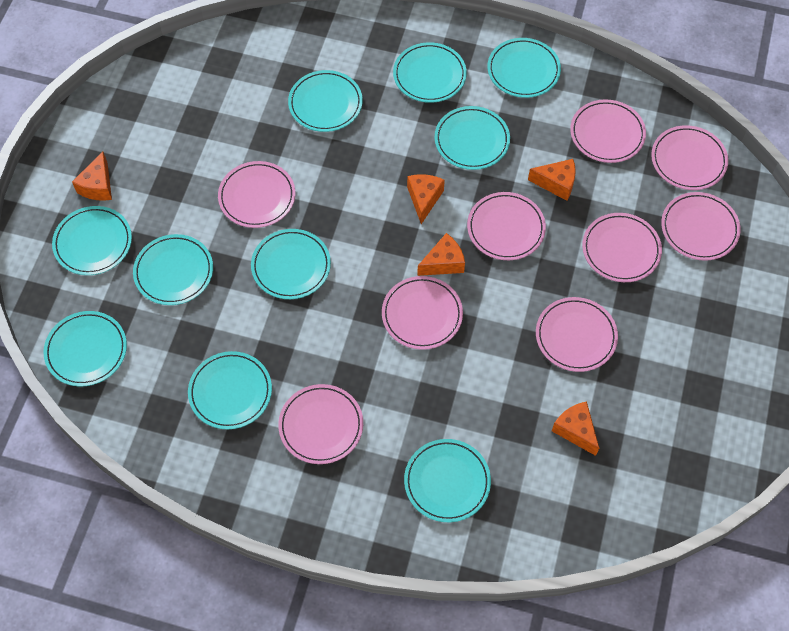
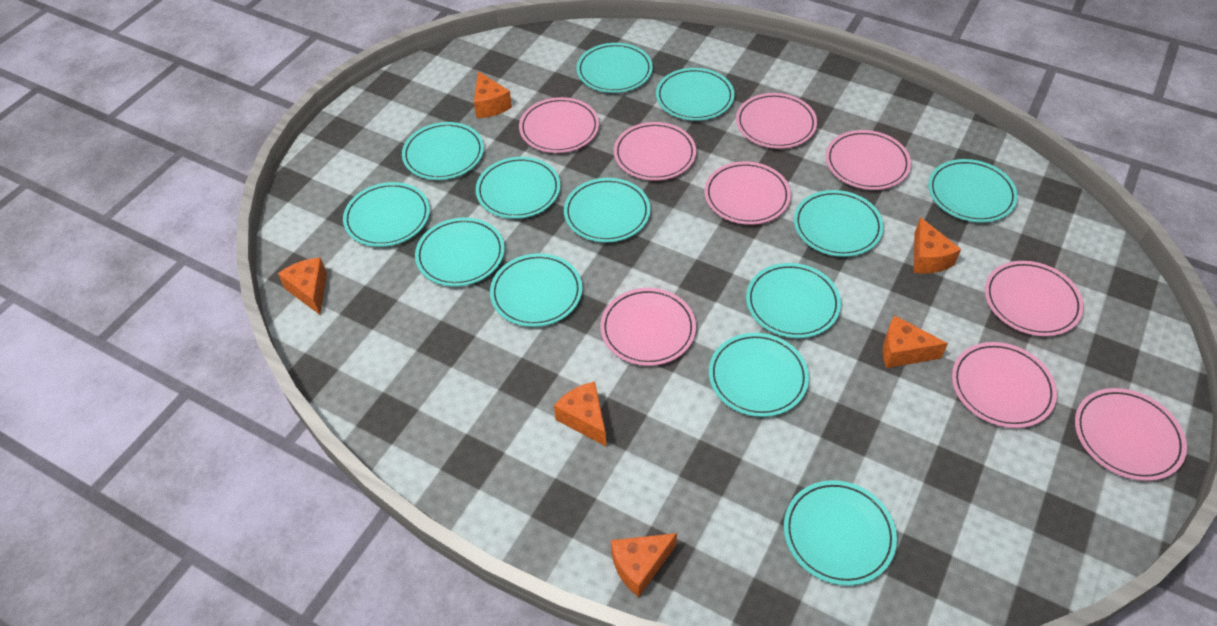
orange cheese: [72,151,112,201] [407,174,445,224] [417,233,465,276] [528,159,576,201] [552,401,599,456] = 5 -> [278,257,327,315] [474,71,512,118] [554,382,606,446] [611,533,677,597] [883,316,948,368] [913,217,961,274] = 6
turquoise plate: [44,311,127,387] [52,206,132,275] [133,234,213,305] [188,351,272,429] [251,229,331,299] [288,70,363,132] [393,42,467,103] [404,439,491,522] [435,106,510,170] [487,38,561,98] = 10 -> [343,182,430,247] [402,122,484,180] [415,217,505,287] [476,157,560,219] [490,253,582,327] [564,178,650,242] [577,43,653,93] [656,68,734,121] [709,333,809,417] [746,263,841,338] [784,480,897,586] [794,190,884,257] [928,159,1018,222] = 13

